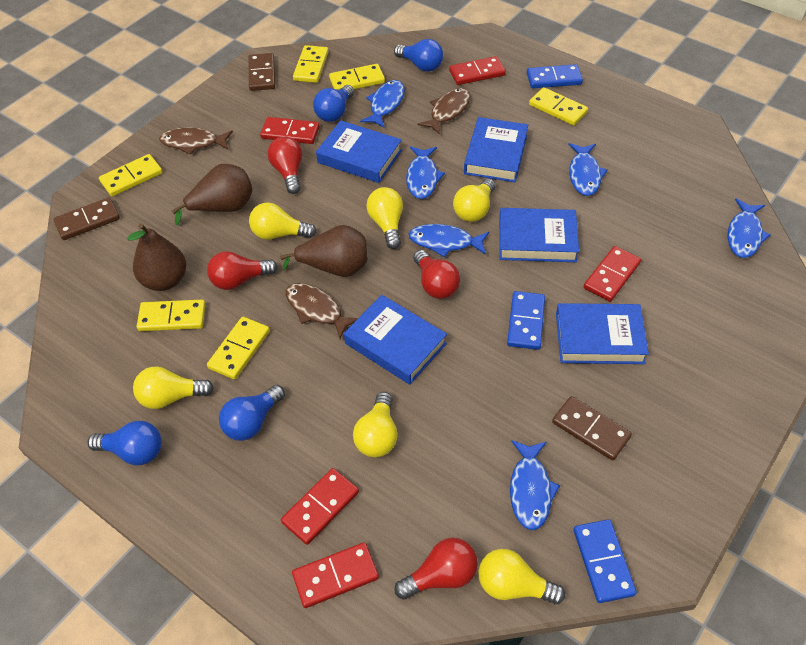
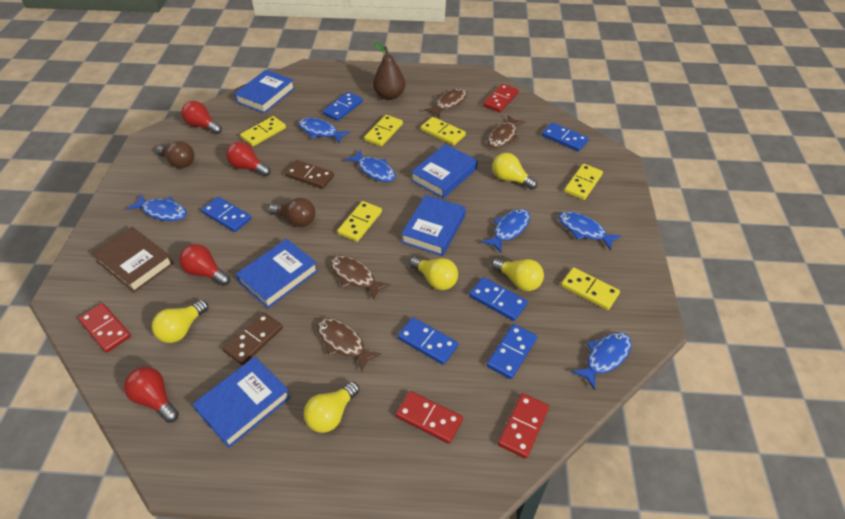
blue domino: [507,291,545,350] [527,64,583,88] [573,519,637,603] = 3 -> [201,197,251,232] [323,92,363,121] [397,317,458,365] [469,277,528,321] [487,324,537,379] [542,122,589,151] = 6
blue light bulb: [88,421,162,465] [219,385,285,441] [313,85,354,122] [394,39,443,72] = 4 -> none = 0
brown book: none = 0 -> [92,227,173,293] = 1
brown domino: [53,198,120,240] [249,53,275,91] [552,396,632,461] = 3 -> [223,312,283,365] [285,160,334,189] = 2
brown fish: [159,127,233,155] [286,283,358,339] [418,88,471,135] = 3 -> [317,318,381,372] [330,255,391,300] [424,88,467,118] [488,115,526,148] = 4
brown light bulb: none = 0 -> [156,141,194,168] [269,198,315,227] = 2
brown pear: [127,223,186,291] [172,164,252,225] [280,225,367,277] = 3 -> [373,42,405,100] = 1
red domino: [260,117,319,144] [281,468,359,545] [292,542,379,608] [449,56,506,85] [584,246,641,302] = 5 -> [78,303,131,353] [396,391,463,444] [483,84,519,112] [498,393,549,459] = 4
yellow light bulb: [133,366,214,409] [249,203,316,240] [353,392,397,457] [366,187,403,249] [453,179,496,222] [479,549,565,604] = 6 -> [152,300,208,343] [304,381,359,433] [410,256,458,290] [491,258,544,291] [492,153,537,190] = 5

